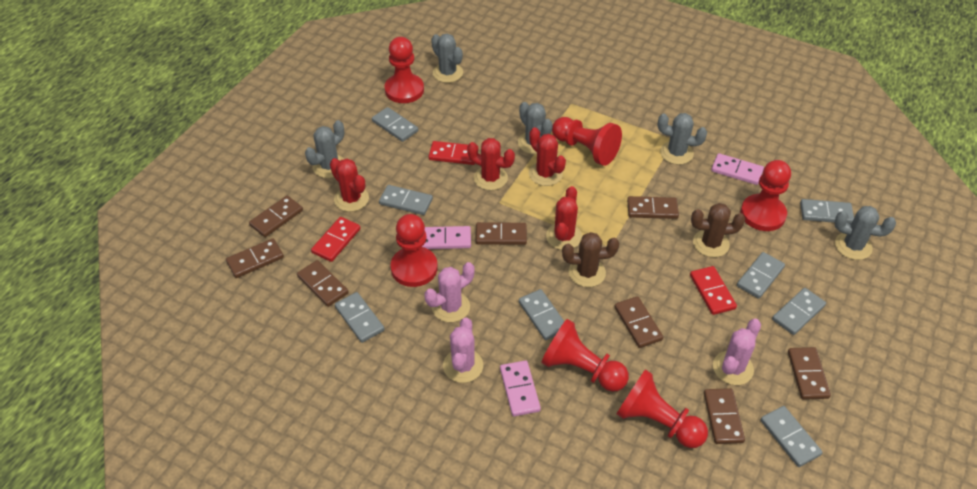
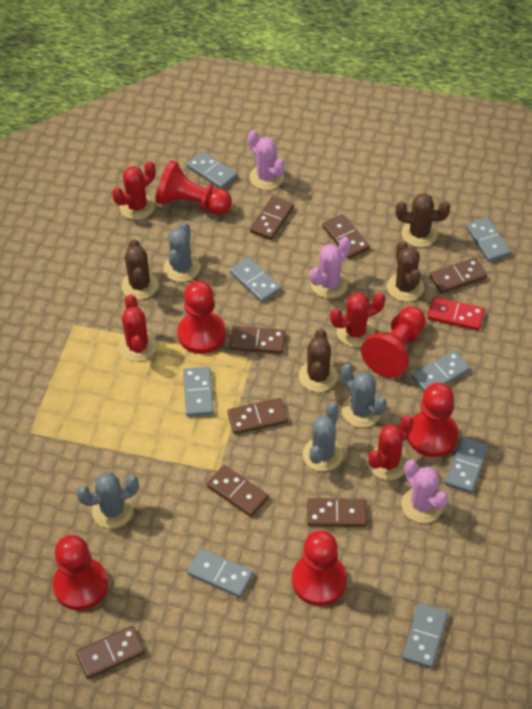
brown cactus: [562,232,619,287] [691,203,745,257] = 2 -> [121,239,158,300] [299,329,338,392] [387,241,424,302] [396,193,450,247] = 4
grey cactus: [305,120,344,178] [431,33,463,83] [518,102,553,154] [658,113,707,165] [834,206,896,260] = 5 -> [77,473,139,529] [163,222,200,282] [303,403,344,472] [341,364,387,428] = 4
pink domino: [422,226,471,249] [500,360,541,416] [711,153,764,185] = 3 -> none = 0
red domino: [311,217,361,262] [429,141,475,165] [690,266,737,315] = 3 -> [427,297,485,331] = 1

